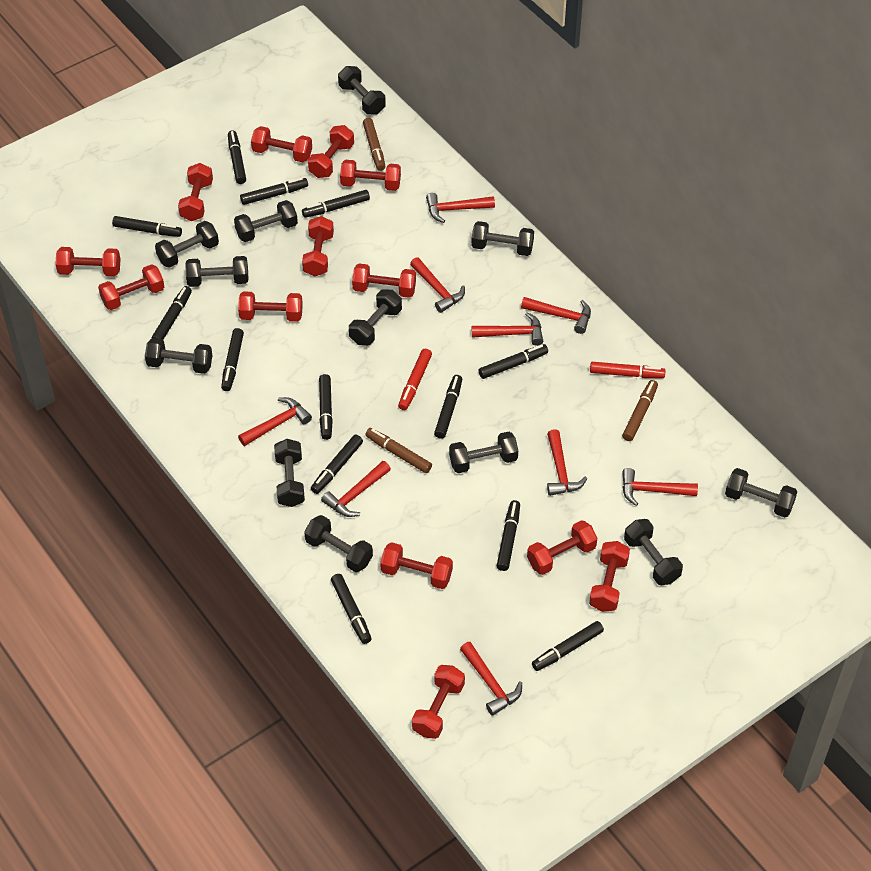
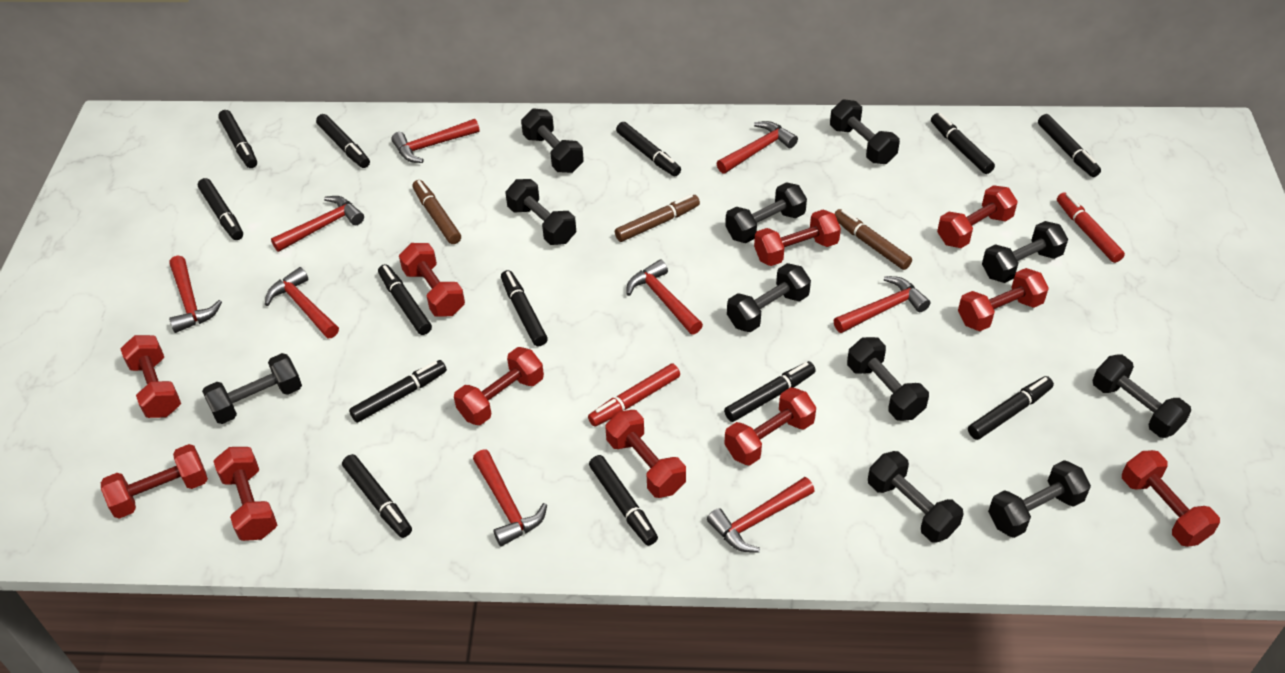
black dumbbell: [145,338,212,374] [155,221,219,268] [185,256,249,287] [234,200,298,242] [274,439,305,507] [304,515,373,572] [338,66,386,115] [349,289,402,346] [449,432,518,473] [471,221,534,256] [624,519,683,585] [725,468,797,517] = 12 -> [202,353,302,424] [506,179,576,245] [521,108,584,173] [725,182,807,243] [727,263,811,332] [830,99,900,164] [847,337,929,421] [868,451,964,543] [982,221,1068,283] [988,460,1091,538] [1092,355,1191,438] = 11
red dumbbell: [55,247,121,276] [98,264,164,310] [178,163,213,221] [238,291,303,322] [251,126,312,162] [302,216,334,276] [308,125,354,178] [340,160,401,191] [352,264,416,298] [380,542,453,589] [412,665,465,739] [527,520,597,575] [589,541,630,612] = 13 -> [101,444,208,519] [121,335,181,418] [213,447,277,541] [399,243,465,317] [454,347,544,425] [605,410,686,498] [725,387,816,466] [754,209,841,266] [937,185,1018,248] [958,268,1049,331] [1122,450,1220,547] = 11

